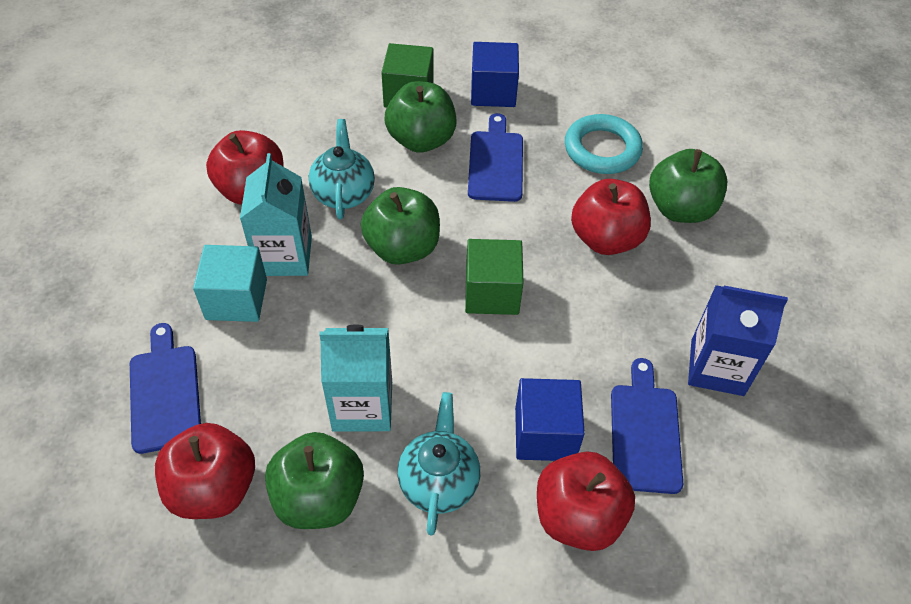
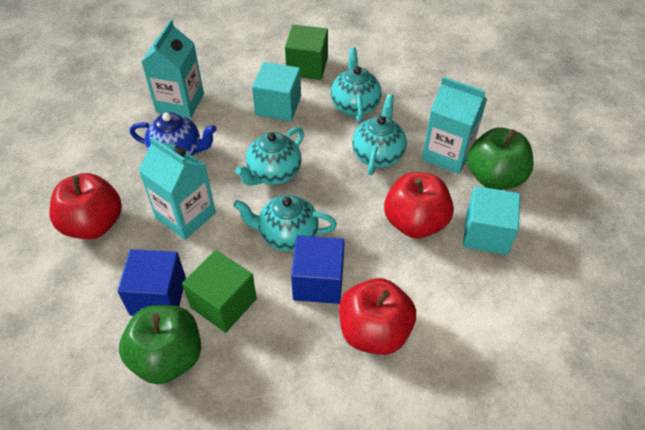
blue carton: [688,285,788,396] = 1 -> none = 0
blue cutting board: [130,323,201,454] [468,113,523,202] [611,358,683,494] = 3 -> none = 0
blue teapot: none = 0 -> [130,113,217,156] = 1
green apple: [265,432,364,529] [361,187,440,265] [384,81,456,153] [649,149,727,223] = 4 -> [119,305,201,384] [467,127,534,190] = 2
red apple: [155,423,255,519] [206,130,284,205] [537,451,635,551] [571,179,651,255] = 4 -> [49,173,122,239] [339,278,416,355] [384,172,454,239] = 3
turquoise carton: [240,153,312,276] [319,325,392,432] = 2 -> [138,136,216,240] [141,20,204,118] [422,77,487,174] = 3
turquoise cube: [193,245,267,322] = 1 -> [252,62,301,121] [463,186,520,255] = 2
turquoise ring: [565,114,643,174] = 1 -> none = 0
turquoise teapot: [309,119,375,219] [397,392,480,535] = 2 -> [233,195,337,251] [235,127,304,186] [331,47,381,123] [352,94,407,175] = 4

